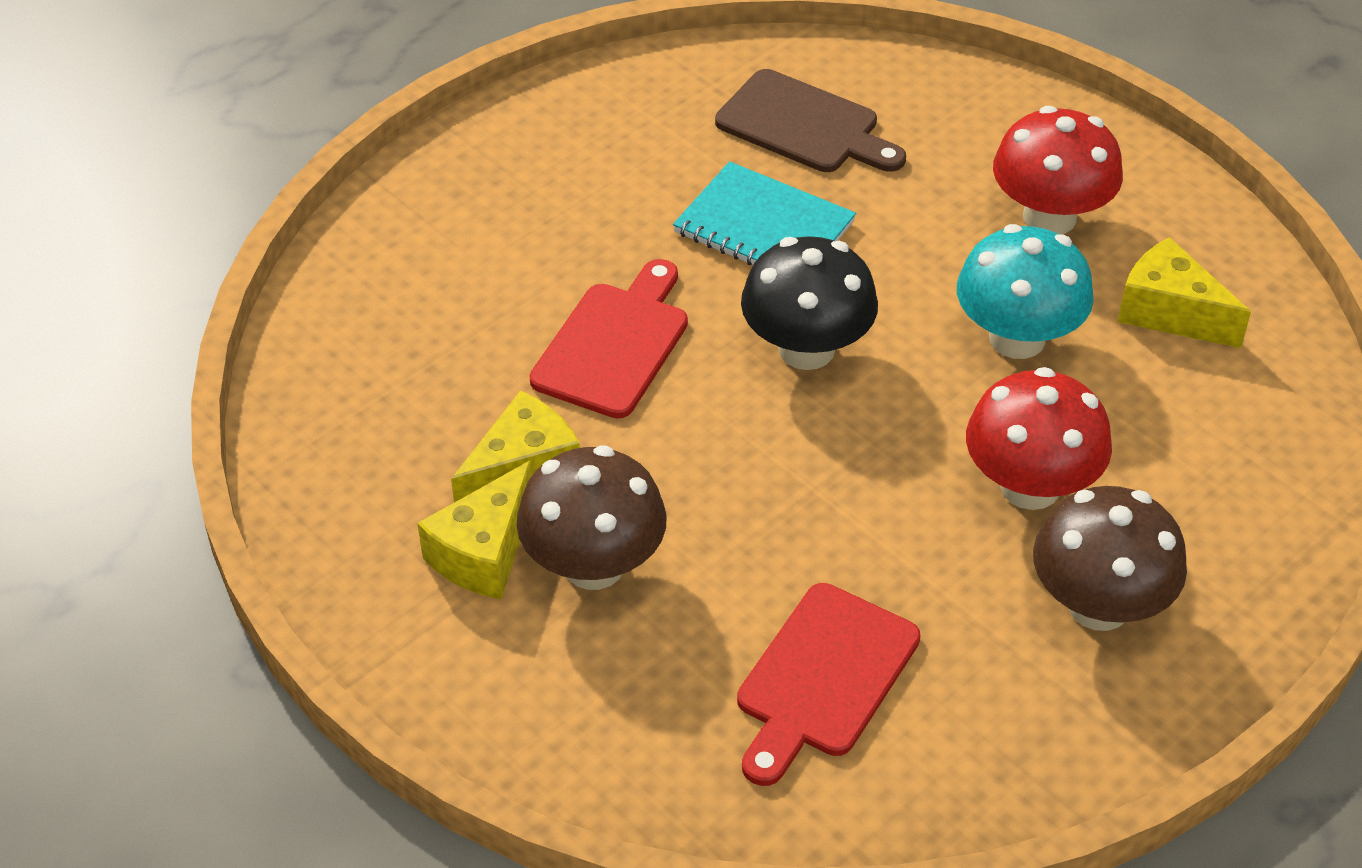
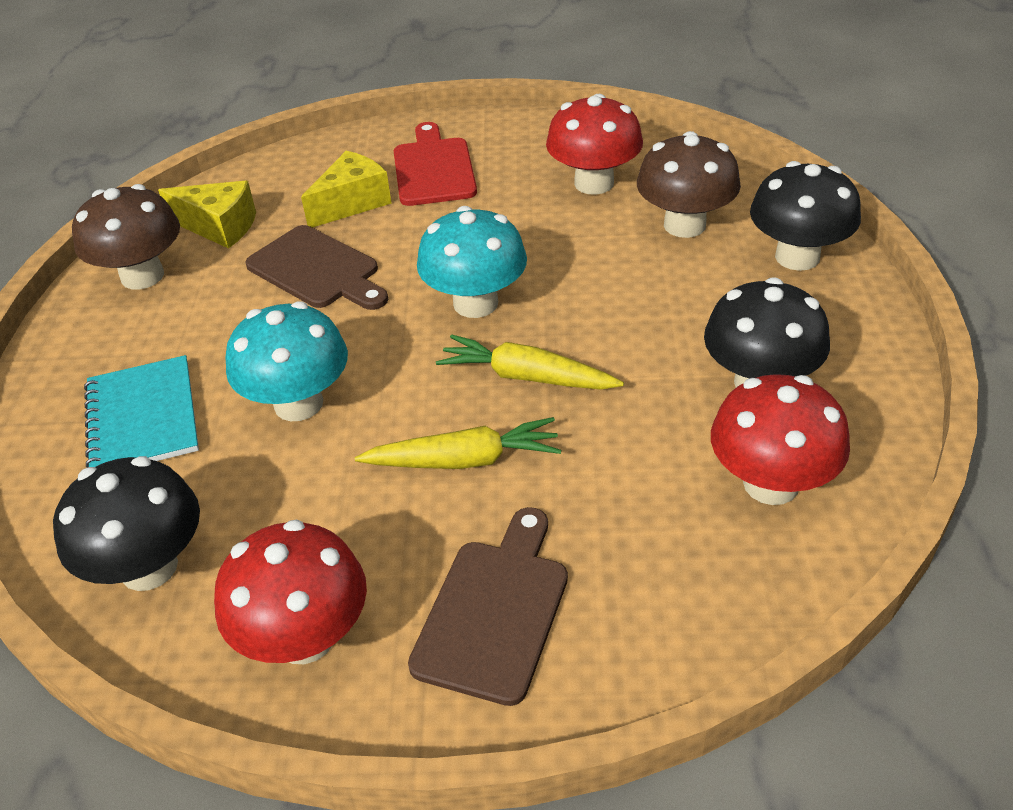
black mushroom: [741,236,878,370] = 1 -> [53,456,200,591] [704,277,830,387] [750,161,861,271] = 3
brown cutting board: [715,69,906,172] = 1 -> [245,225,388,310] [408,507,568,706] = 2
red cutting board: [529,259,688,419] [737,583,921,786] = 2 -> [394,122,477,206] = 1
red mushroom: [966,367,1112,510] [993,106,1123,235] = 2 -> [214,519,367,664] [546,94,643,195] [711,374,850,505] = 3
turquoise mushroom: [957,224,1094,359] = 1 -> [225,301,348,421] [417,206,527,318] = 2
yellow carrot: none = 0 -> [355,417,561,469] [436,334,624,390] = 2
yellow cheese: [417,460,533,600] [451,390,580,502] [1117,237,1251,348] = 3 -> [158,181,256,249] [301,151,392,228] = 2

